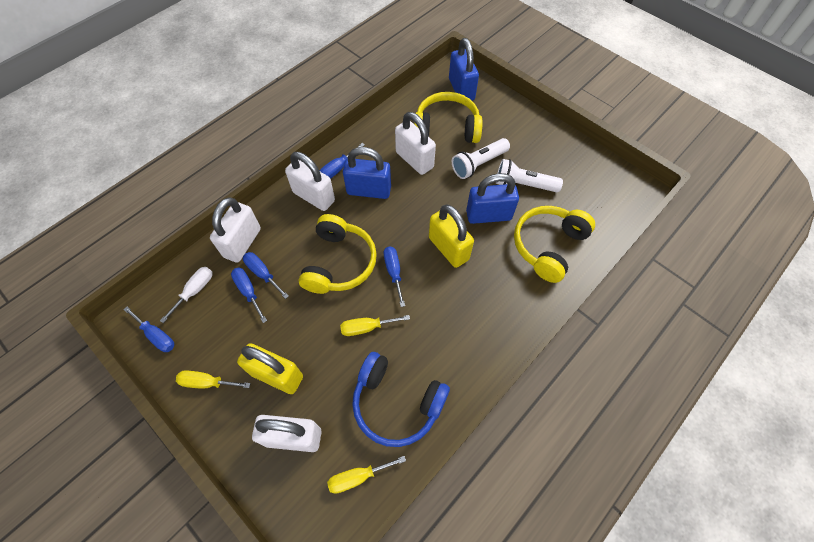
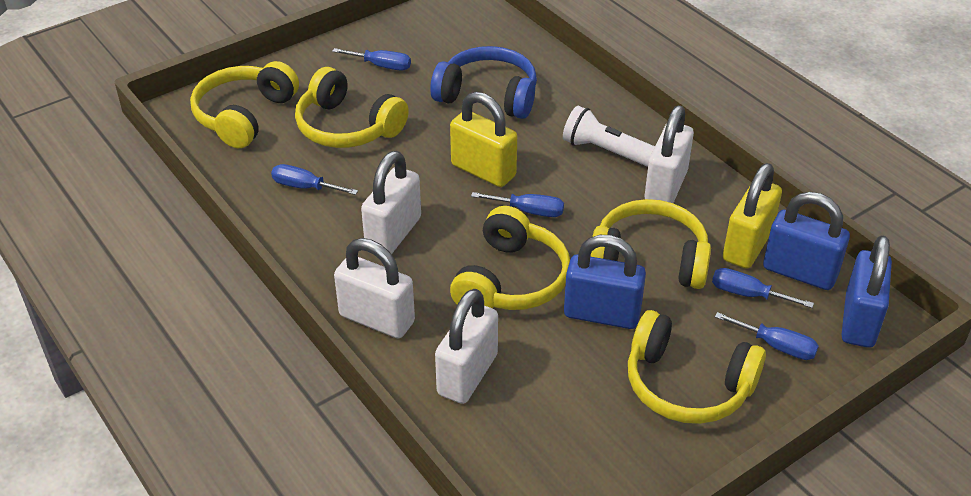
white flashlight: [452,138,510,179] [496,159,563,192] = 2 -> [563,106,655,167] = 1
white screwdriver: [160,267,213,323] = 1 -> none = 0
yellow headphones: [298,214,377,294] [414,92,483,143] [514,206,595,283] = 3 -> [190,61,299,148] [295,67,409,148] [450,206,570,310] [590,199,711,289] [628,310,766,424] = 5
yellow screwdriver: [176,370,251,389] [327,456,406,494] [340,315,410,336] = 3 -> none = 0

